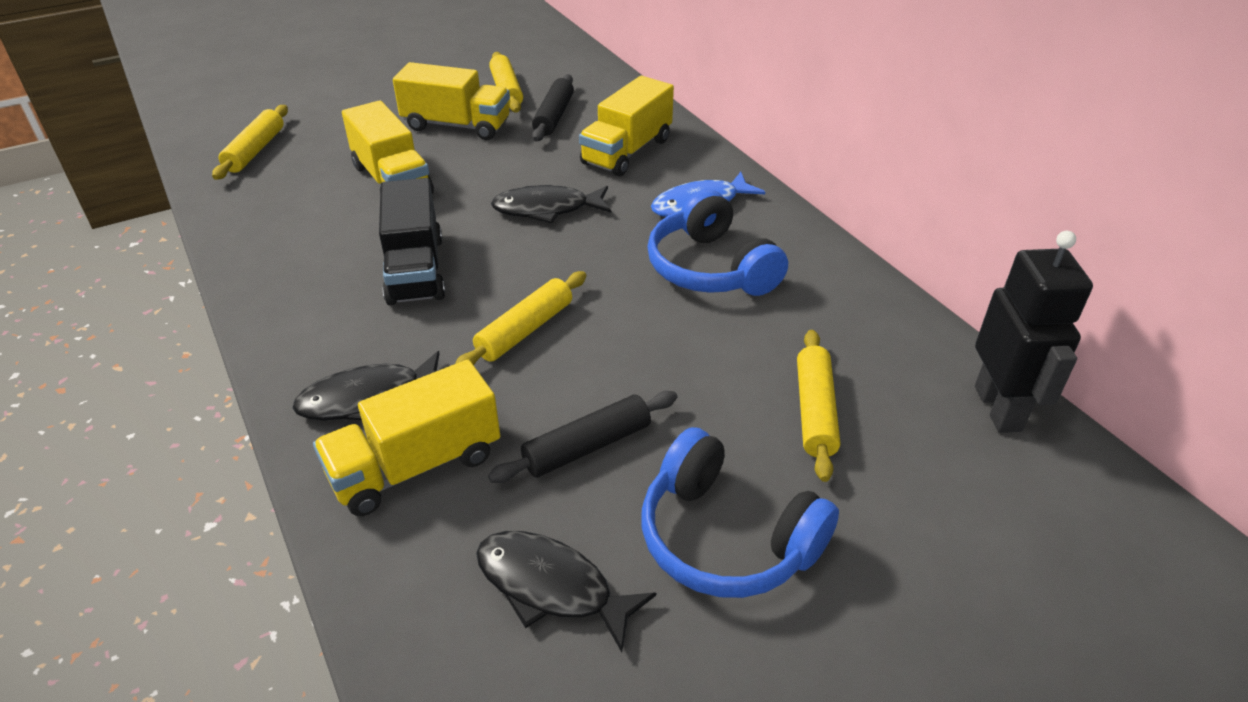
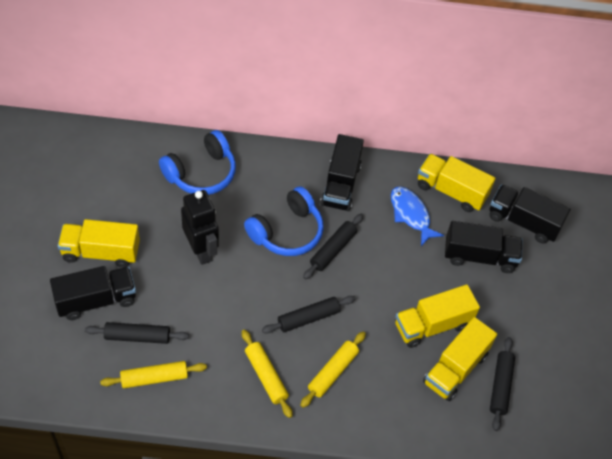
black fish: [293,351,440,421] [476,531,656,652] [491,185,612,224] = 3 -> none = 0
black rolling pin: [488,391,677,483] [532,74,574,141] = 2 -> [85,322,189,344] [262,296,355,334] [303,214,363,279] [490,337,515,431] = 4
black truck: [379,178,445,305] = 1 -> [50,266,136,320] [320,134,364,211] [445,221,523,273] [490,184,570,243] = 4
yellow rolling pin: [212,105,288,180] [455,271,586,365] [489,52,523,113] [797,330,840,482] = 4 -> [100,361,207,388] [242,330,293,418] [300,331,366,408] = 3

